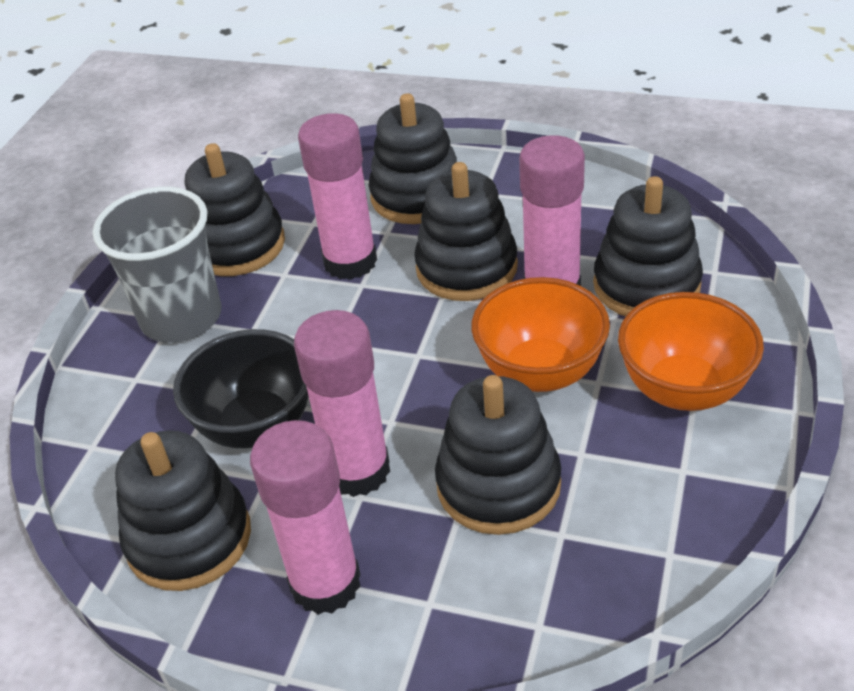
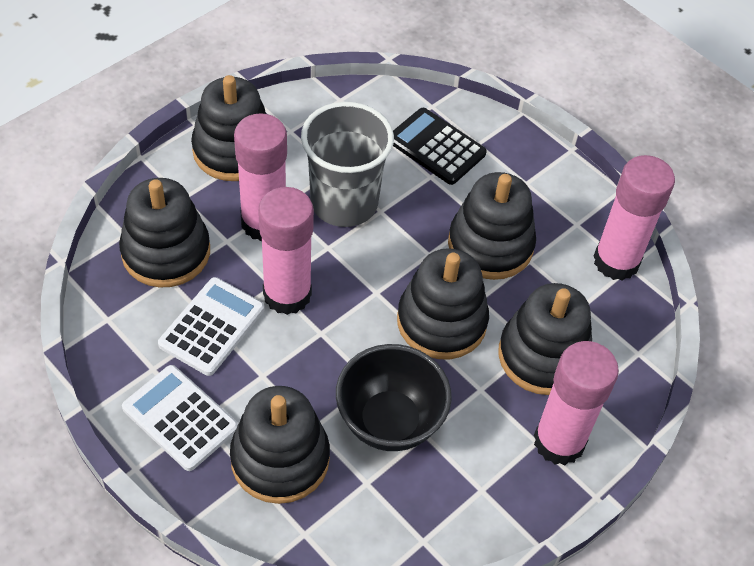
black calculator: none = 0 -> [393,108,487,185] = 1
orange bowl: [471,277,610,392] [618,292,764,411] = 2 -> none = 0
white calculator: none = 0 -> [122,365,238,471] [158,277,264,376] = 2

